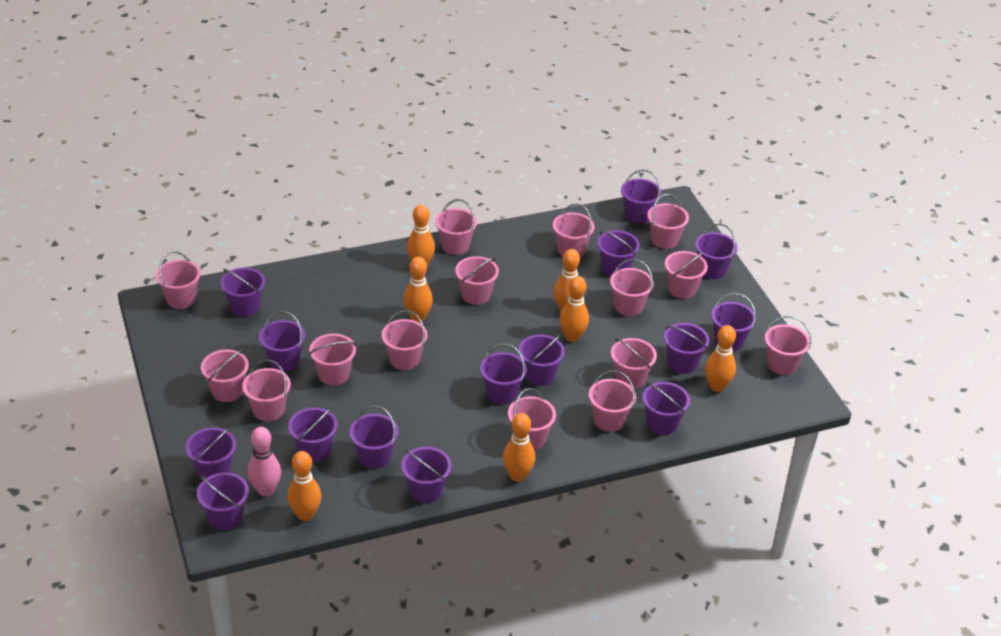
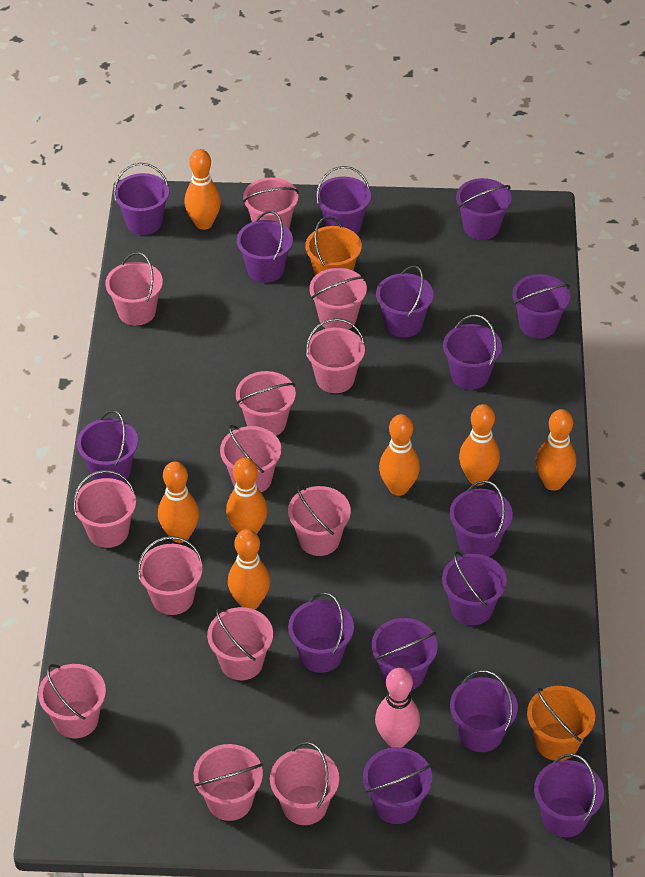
orange bucket: none = 0 -> [305,217,362,276] [527,686,595,761] = 2
pink bucket: [155,251,201,309] [201,349,249,402] [242,360,291,421] [309,334,357,385] [382,310,428,370] [435,199,477,255] [455,256,499,305] [508,388,556,450] [553,204,594,257] [589,370,636,432] [610,259,654,316] [611,338,657,389] [647,194,689,249] [665,251,708,299] [765,316,811,375] = 15 -> [38,664,106,738] [73,470,136,548] [105,252,163,326] [137,536,203,615] [194,744,263,821] [207,607,273,680] [220,425,281,492] [236,371,296,436] [243,178,299,229] [270,742,339,825] [288,485,351,556] [306,318,365,393] [309,268,367,330] = 13

